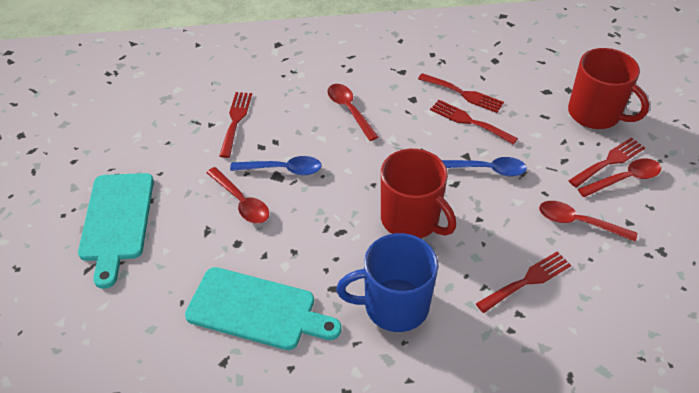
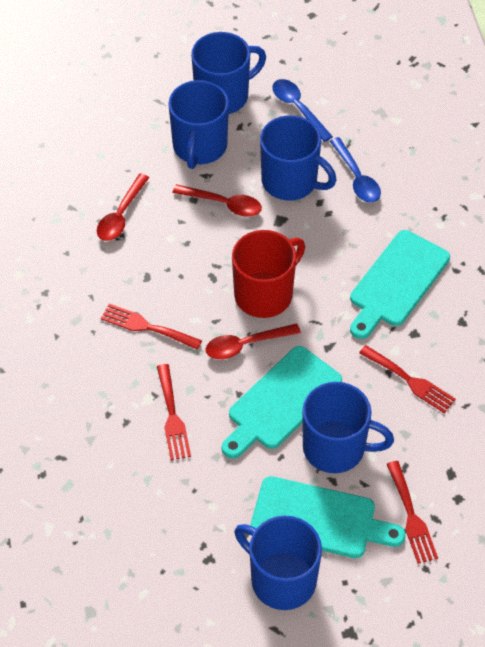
blue mug: [336,233,438,332] = 1 -> [168,80,229,169] [191,32,266,114] [235,516,322,610] [260,115,337,200] [303,382,394,473] = 5
red fork: [219,92,252,158] [418,73,504,113] [430,100,518,145] [476,251,571,313] [568,137,645,187] = 5 -> [101,304,202,350] [157,364,191,460] [359,345,456,413] [387,461,438,564] = 4
red mug: [381,149,456,238] [568,48,649,129] = 2 -> [232,230,305,318] = 1
red spoon: [206,167,269,224] [327,84,379,141] [539,201,637,242] [578,158,661,197] = 4 -> [97,173,149,241] [172,184,262,217] [206,323,301,359] = 3
turquoise cutting board: [78,173,154,289] [185,267,342,350] = 2 -> [221,346,342,459] [250,476,405,558] [350,230,450,339] = 3

